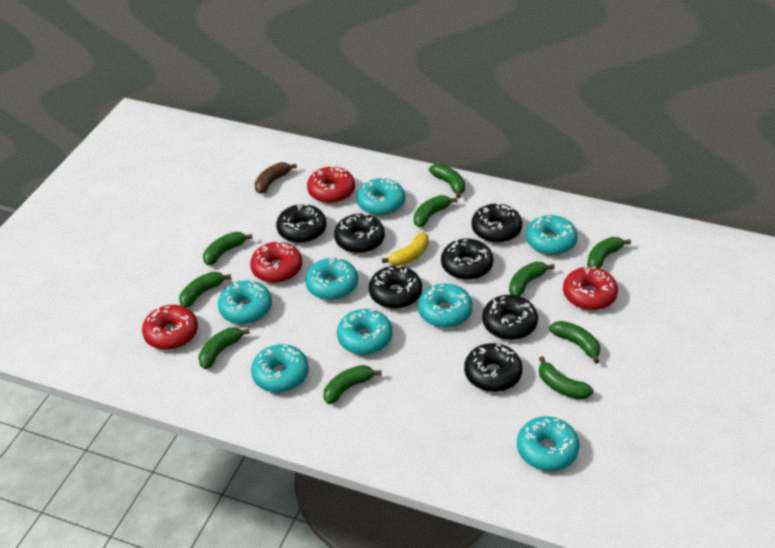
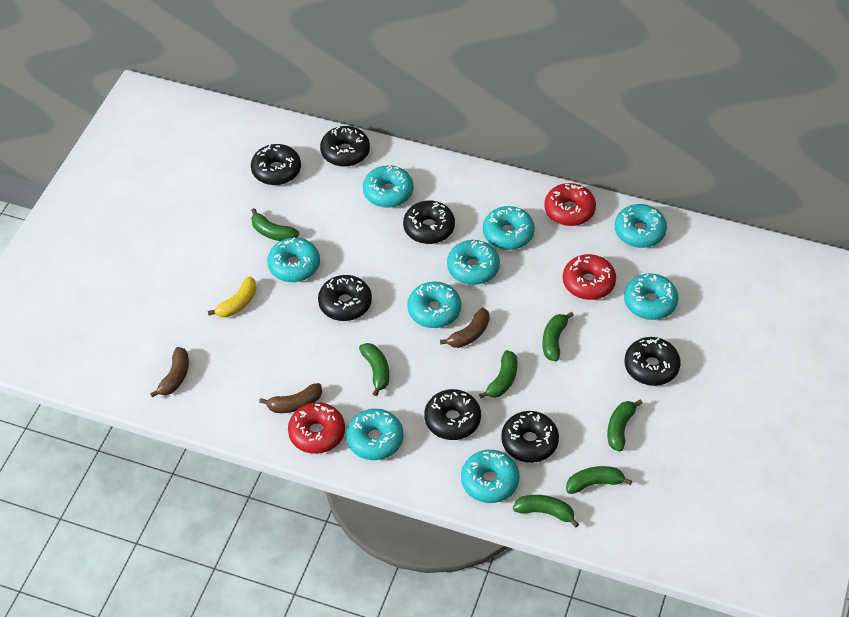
brown banana: [254,162,297,194] = 1 -> [150,347,189,398] [259,383,322,413] [440,308,490,348] = 3
green banana: [179,272,231,308] [198,327,250,369] [203,232,253,265] [324,365,382,404] [414,195,458,227] [429,164,465,198] [509,262,555,296] [539,356,594,400] [549,321,600,364] [587,237,631,269] = 10 -> [251,208,299,241] [359,343,389,396] [479,350,518,398] [513,495,579,528] [543,312,574,361] [566,466,632,494] [607,399,643,452] = 7
red donut: [142,305,198,350] [250,241,302,283] [307,166,355,203] [563,267,618,310] = 4 -> [288,402,345,454] [544,183,596,226] [563,254,616,300] = 3
turquoise donut: [218,281,272,324] [251,344,309,393] [305,258,358,300] [337,309,392,355] [357,178,405,216] [418,284,473,328] [517,416,580,471] [526,215,578,255] = 8 -> [267,237,320,282] [346,409,403,460] [363,165,413,208] [407,282,461,328] [447,240,500,285] [461,450,519,503] [483,206,535,250] [615,204,667,248] [624,273,678,320] = 9

